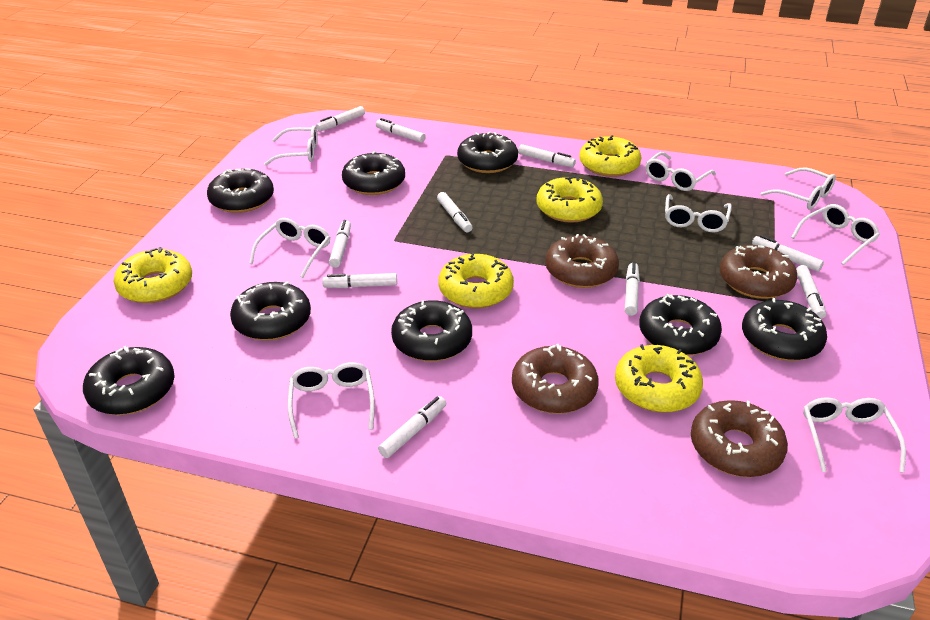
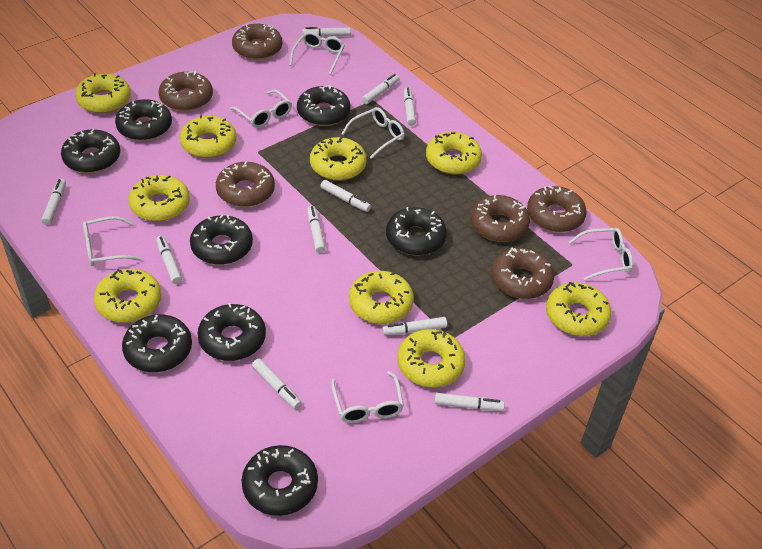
brown donut: [512,344,599,414] [545,234,619,288] [691,400,788,477] [720,245,797,299] = 4 -> [159,71,213,111] [216,161,275,207] [232,24,282,60] [470,195,530,242] [491,248,554,299] [527,186,587,232] = 6
white glasses: [249,218,330,278] [264,125,318,166] [288,362,375,439] [645,152,716,191] [665,194,732,232] [761,167,836,210] [791,204,880,265] [803,397,906,473] = 8 -> [83,216,142,266] [230,89,292,128] [290,32,345,75] [331,371,404,423] [341,107,404,159] [569,228,633,280] = 6
yellow donut: [114,247,192,303] [438,253,514,308] [536,176,603,223] [579,135,642,177] [615,344,703,412] = 5 -> [75,73,131,113] [94,269,161,323] [129,175,190,221] [180,115,237,158] [310,137,367,181] [349,271,414,324] [397,329,466,388] [426,132,482,175] [546,282,612,336] = 9

